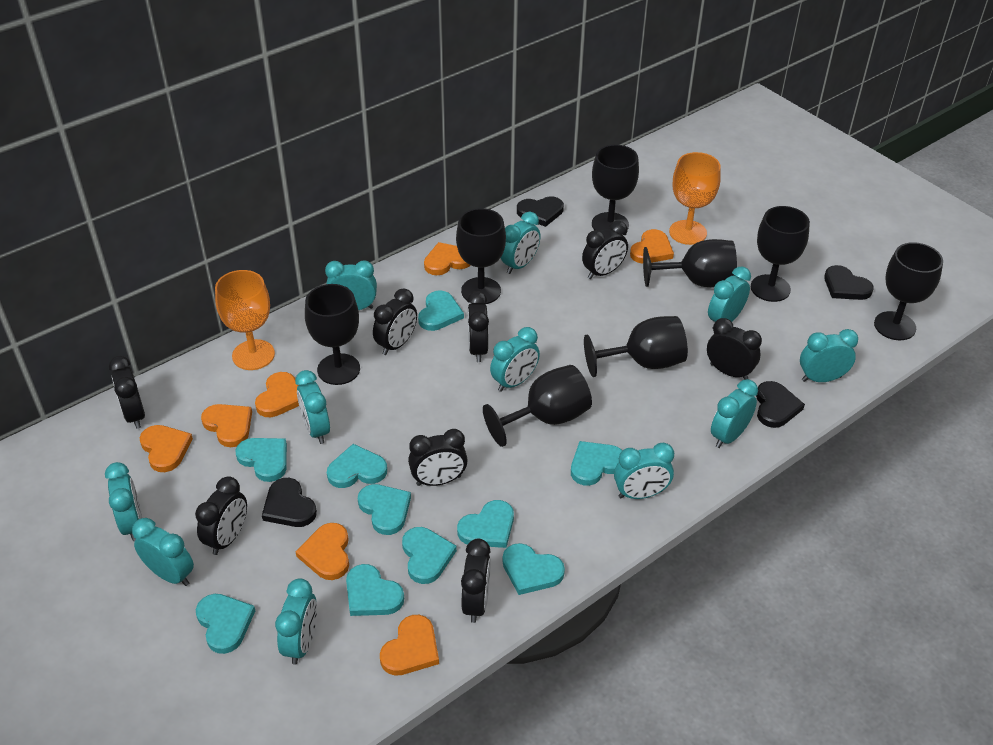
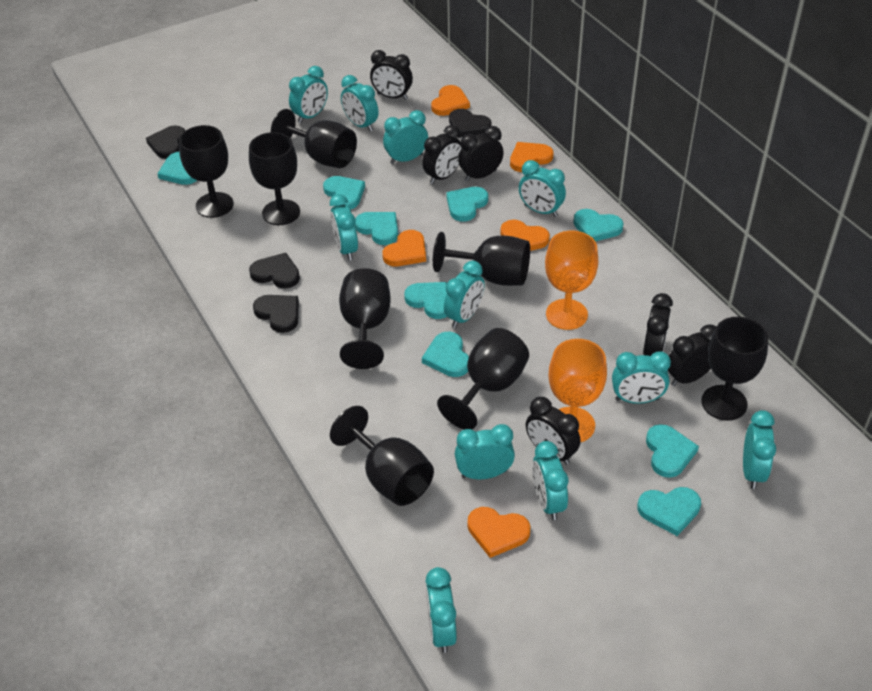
black clock: [109,356,145,429] [195,476,247,555] [373,288,417,355] [408,429,468,486] [461,539,491,623] [467,291,489,362] [582,221,628,279] [707,318,762,380] = 8 -> [370,50,413,100] [422,125,462,184] [458,126,504,182] [526,397,581,465] [643,293,673,356] [668,324,716,386] = 6
orange heart: [140,425,193,472] [201,404,252,447] [255,372,299,417] [295,523,349,580] [380,615,439,676] [424,242,470,275] [630,229,674,264] = 7 -> [382,230,426,266] [431,85,470,116] [468,507,530,558] [500,220,550,251] [510,142,553,172] = 5
turquoise heart: [196,594,255,654] [235,438,287,482] [327,444,387,488] [346,564,404,616] [358,484,411,535] [402,527,457,584] [418,290,464,331] [457,500,514,548] [502,543,565,595] [571,441,623,486] = 10 -> [157,152,197,185] [323,176,365,210] [355,212,398,245] [404,282,447,319] [422,331,469,377] [446,187,488,222] [573,209,623,241] [637,487,701,536] [646,424,699,478] = 9

